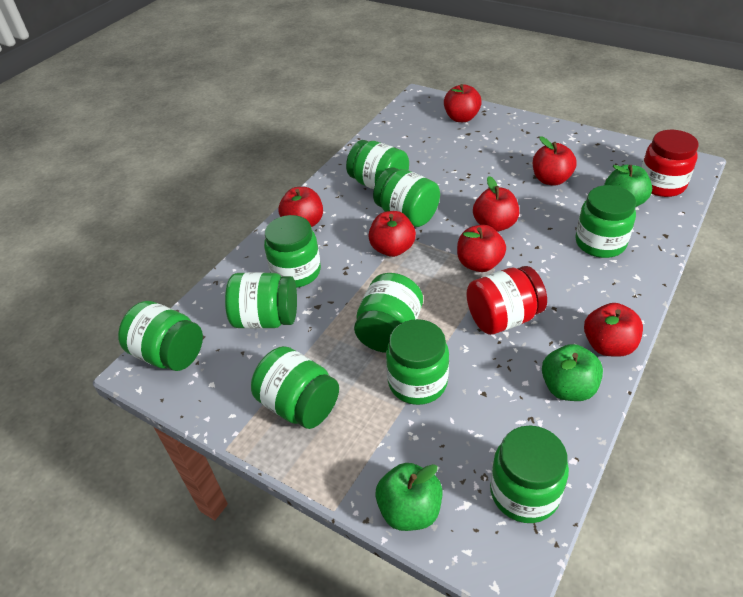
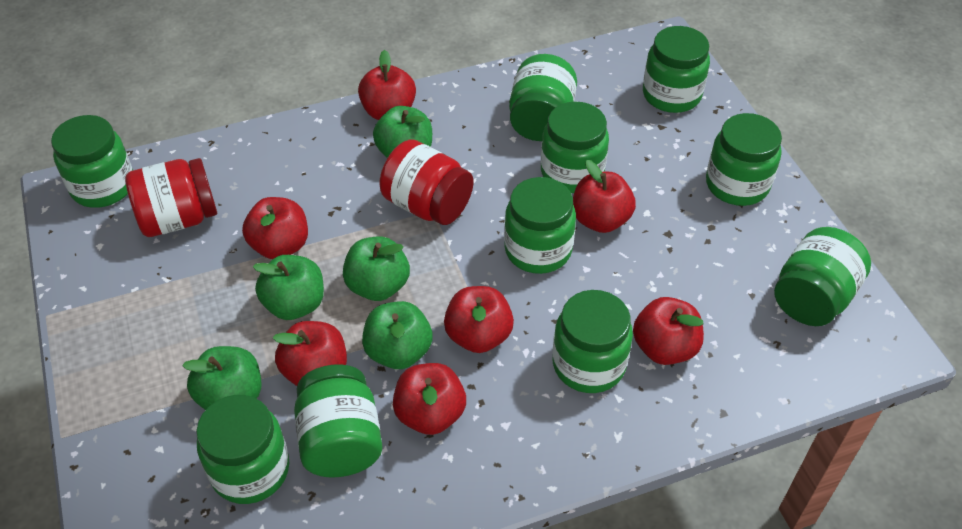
green apple: [375,463,442,531] [542,344,603,401] [604,165,652,207] = 3 -> [182,346,261,410] [253,255,324,320] [343,236,410,301] [362,301,433,369] [373,106,432,158] = 5

